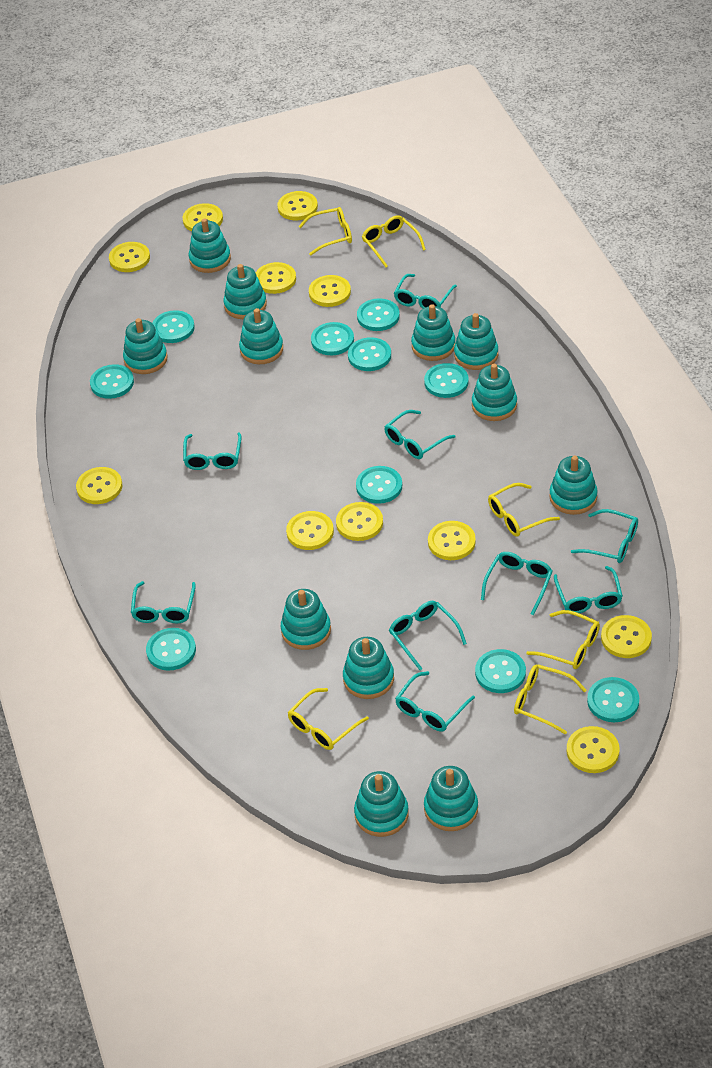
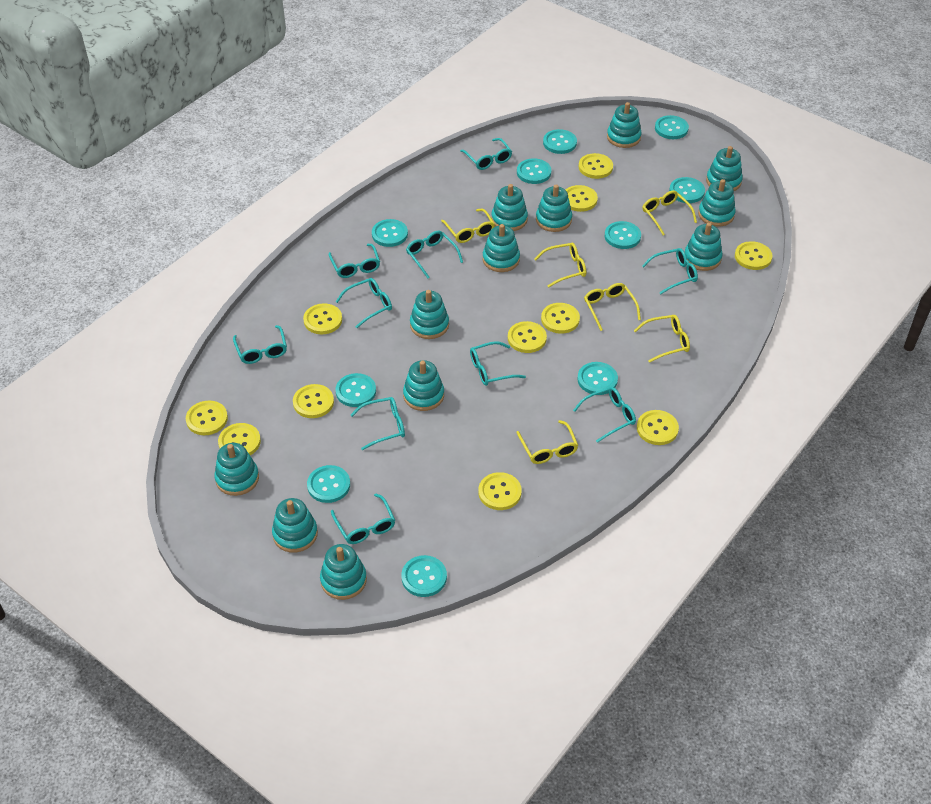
turquoise glasses: [131,581,196,623] [183,432,242,470] [384,410,456,459] [389,601,467,670] [394,274,457,309] [395,671,475,732] [481,552,553,616] [554,566,623,613] [571,509,638,563] = 9 -> [233,325,287,364] [328,244,380,278] [331,493,395,544] [336,278,392,328] [351,397,405,450] [406,231,463,279] [460,138,512,170] [470,341,526,386] [573,387,636,443] [642,248,698,294] = 10

